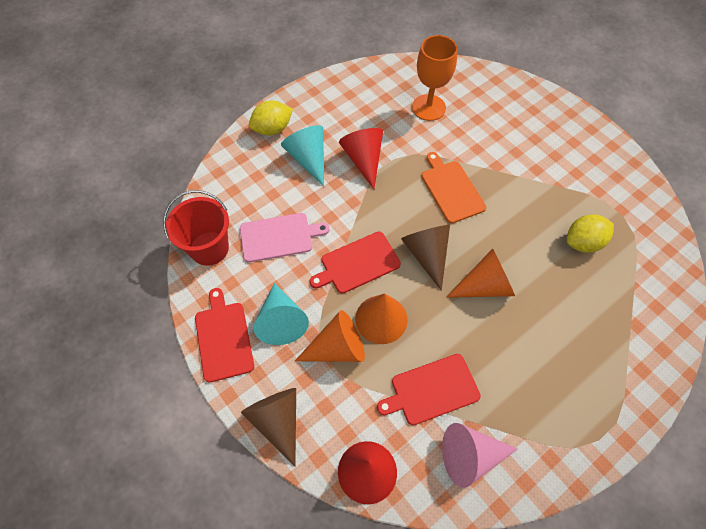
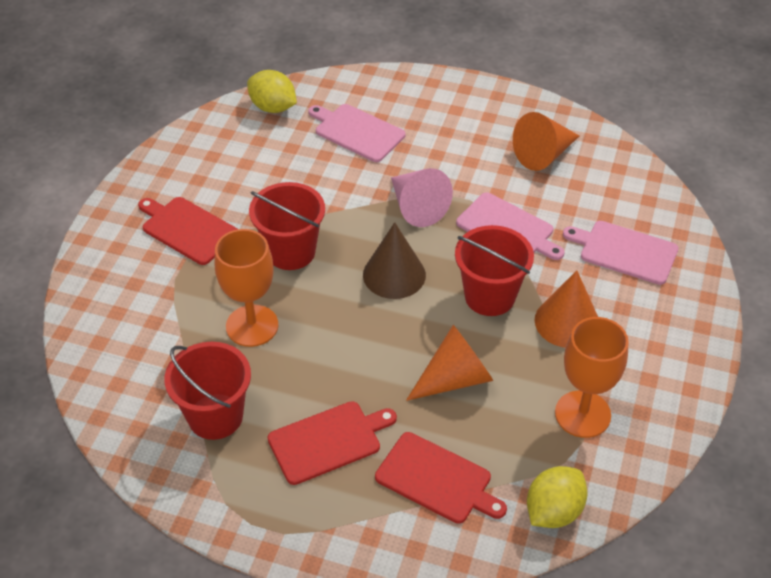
brown cone: [241,388,296,466] [401,225,450,291] = 2 -> [363,222,426,299] = 1
orange cutting board: [421,152,486,223] = 1 -> none = 0
orange goblet: [412,35,458,121] = 1 -> [215,229,278,347] [555,317,629,438] = 2
pink cutting board: [240,213,330,262] = 1 -> [308,104,405,162] [456,192,564,260] [563,221,679,285] = 3
red bucket: [163,190,229,266] = 1 -> [164,342,251,440] [249,182,325,270] [455,225,534,316] = 3
red cone: [338,441,397,504] [339,128,383,189] = 2 -> none = 0
turquoise cone: [254,283,309,345] [281,125,324,187] = 2 -> none = 0

